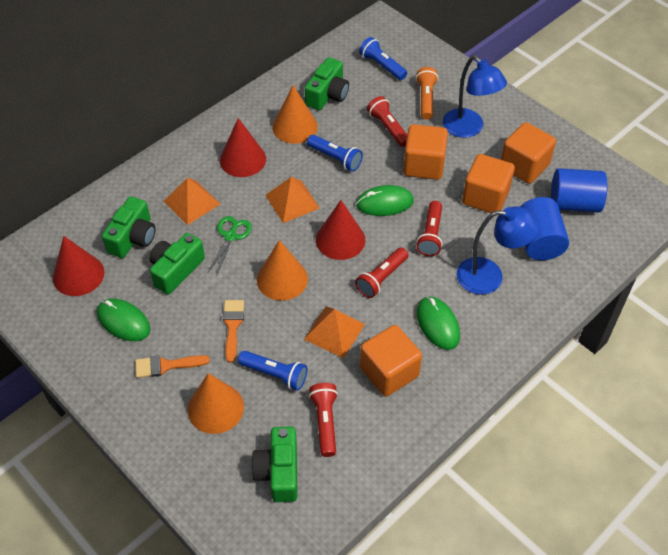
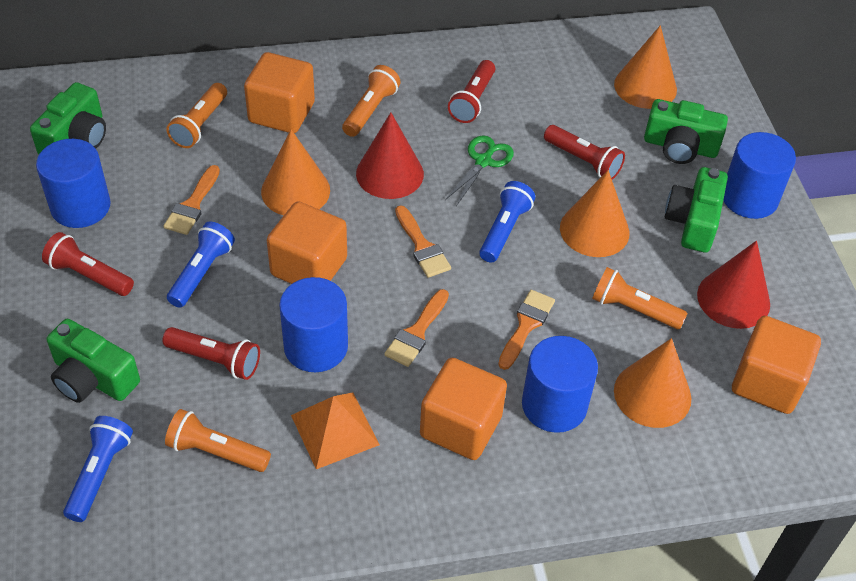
blue cylinder: [520,197,569,261] [551,168,607,212] = 2 -> [36,139,111,228] [279,277,348,372] [522,336,598,433] [723,132,796,219] = 4
blue lamp: [443,55,507,138] [457,206,540,295] = 2 -> none = 0
green mouse: [97,298,151,341] [356,185,414,216] [417,296,460,350] = 3 -> none = 0
orange brush: [135,355,210,378] [223,300,244,363] = 2 -> [164,165,220,235] [384,289,449,367] [395,205,451,278] [498,290,555,370] = 4
orange cone: [188,373,244,434] [257,240,308,301] [272,85,318,144] = 3 -> [261,129,330,215] [560,170,630,257] [614,25,677,109] [614,338,691,428] = 4
orange flashlight: [416,67,438,120] = 1 -> [165,409,271,472] [166,83,227,148] [342,65,401,137] [592,267,688,329] = 4
orange pyramid: [164,178,220,225] [265,177,320,223] [304,306,365,358] = 3 -> [291,392,380,469] = 1
red cone: [53,236,105,296] [220,118,266,177] [316,200,365,260] = 3 -> [356,112,424,199] [697,241,770,329] = 2

